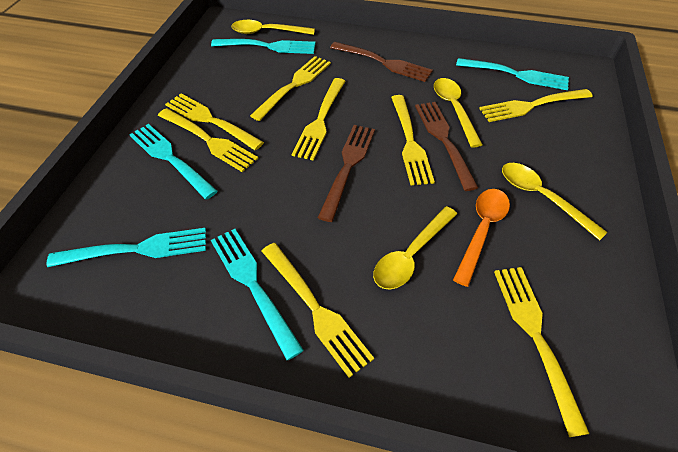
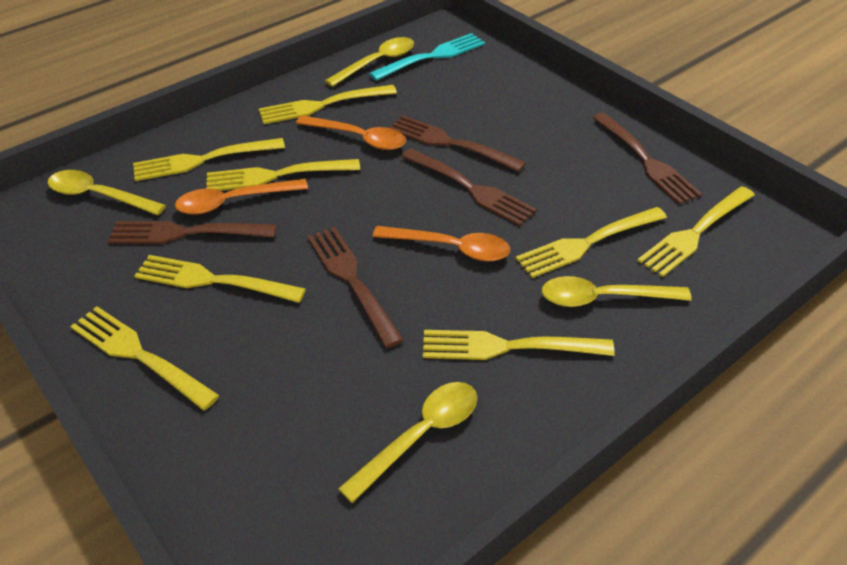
brown fork: [318,125,375,222] [330,42,433,82] [415,102,478,191] = 3 -> [108,221,276,244] [307,227,404,348] [389,115,526,172] [401,148,537,226] [593,113,702,204] = 5
orange spoon: [453,189,510,287] = 1 -> [175,179,308,215] [296,115,406,150] [373,226,510,261] = 3
turquoise fork: [47,228,206,267] [129,124,217,199] [211,39,315,54] [211,229,304,360] [456,58,569,90] = 5 -> [369,33,485,81] = 1

